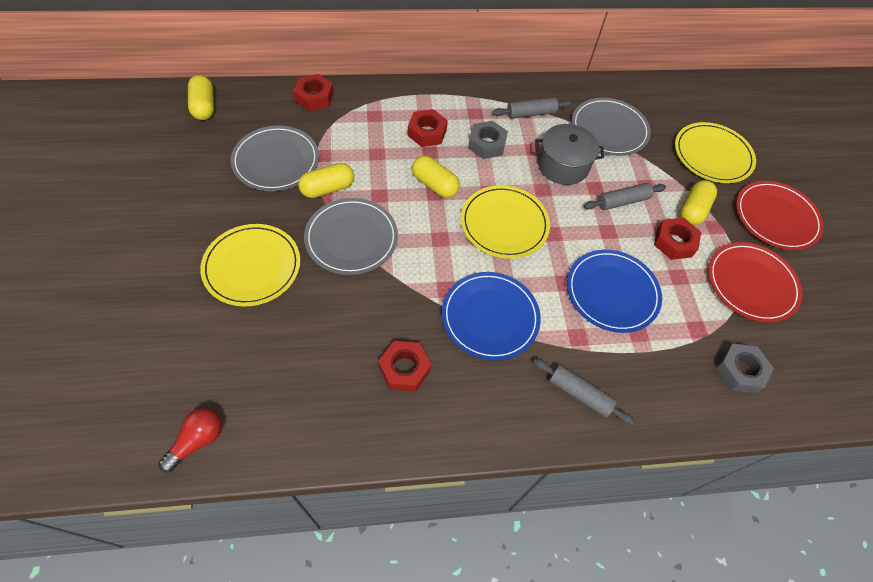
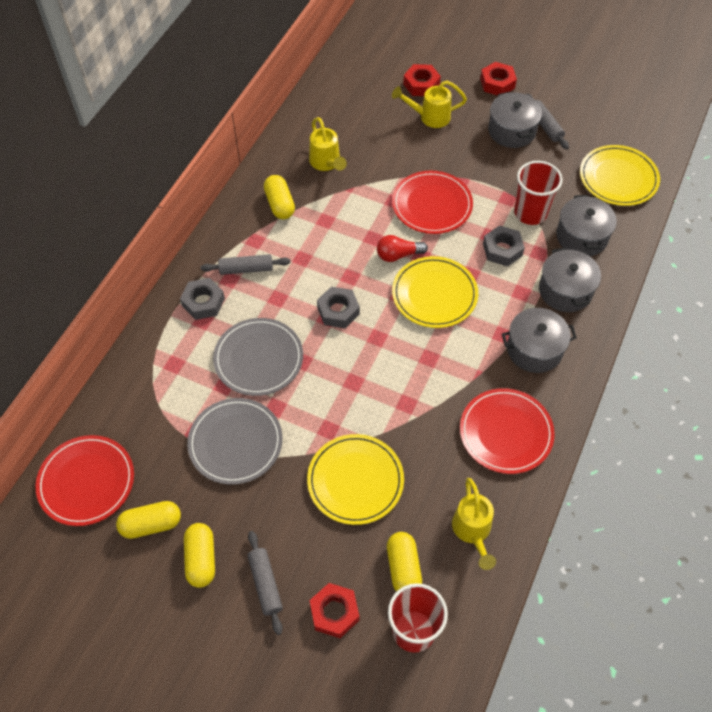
blue plate: [442,272,541,361] [567,250,662,333] = 2 -> none = 0
grey nut: [468,121,508,159] [715,343,774,393] = 2 -> [180,278,225,320] [317,287,360,328] [483,225,525,267] = 3
grey plate: [231,126,319,191] [304,198,398,275] [572,98,651,156] = 3 -> [187,398,283,485] [213,318,303,396] = 2
grey pot: [535,124,604,185] = 1 -> [488,92,542,148] [502,308,577,373] [539,247,601,312] [556,195,617,256] = 4
red cup: none = 0 -> [388,583,448,653] [514,161,563,225] = 2
red nut: [293,74,334,111] [378,341,431,392] [408,109,448,147] [654,218,701,260] = 4 -> [310,583,359,638] [403,64,441,96] [480,62,517,95] = 3
red plate: [708,242,802,323] [736,181,824,250] = 2 -> [36,435,134,526] [392,171,473,234] [460,388,555,474] = 3
yellow watering can: none = 0 -> [309,117,347,171] [392,81,467,128] [452,478,496,570] = 3

